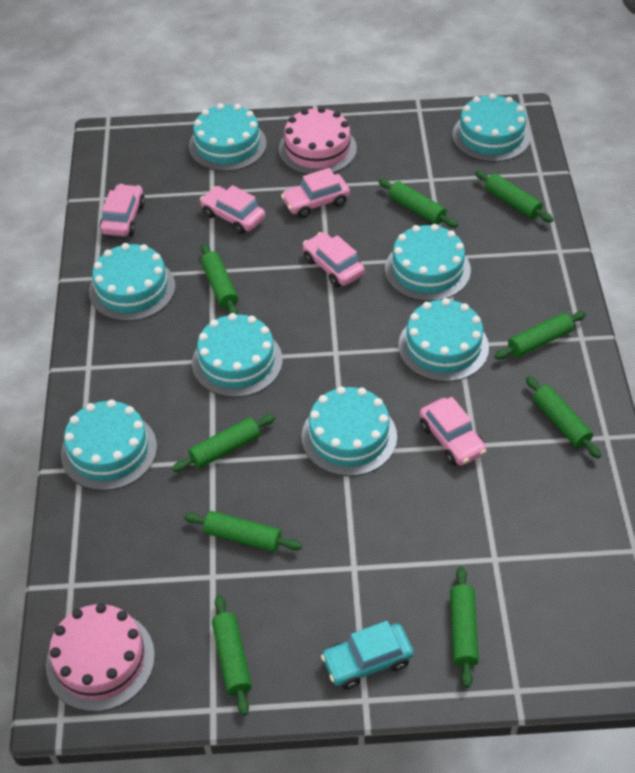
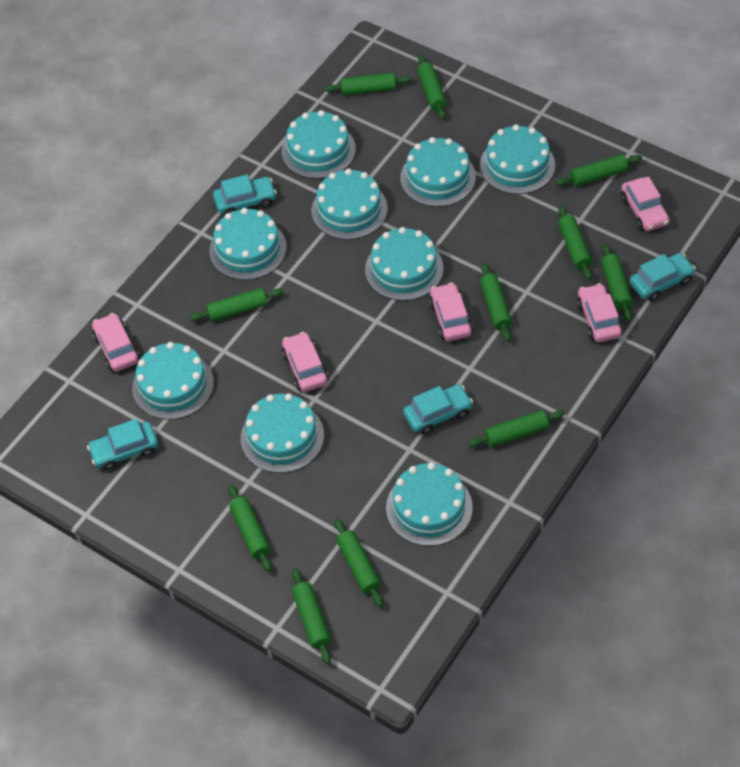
green rolling pin: [172,414,275,472] [184,511,302,552] [201,243,238,315] [212,595,252,715] [378,179,458,228] [450,567,479,688] [475,170,553,222] [495,311,586,359] [526,376,601,458] = 9 -> [190,288,283,322] [228,485,272,571] [292,568,331,664] [324,73,412,95] [334,518,383,607] [417,55,447,119] [468,410,565,447] [480,263,512,342] [556,154,642,186] [558,206,592,280] [601,243,633,322] = 11
pink cake: [46,603,155,712] [279,107,357,175] = 2 -> none = 0
turquoise cake: [61,400,157,491] [89,243,175,321] [189,103,267,171] [192,313,282,397] [302,386,397,476] [385,224,471,301] [398,298,489,382] [452,93,531,162] = 8 -> [132,342,214,420] [209,208,287,280] [241,393,324,473] [282,110,356,179] [312,168,388,240] [365,227,444,301] [386,462,473,546] [401,137,476,207] [480,124,555,194] = 9
turquoise car: [321,621,414,690] = 1 -> [87,419,158,471] [213,175,277,215] [403,384,473,435] [630,253,696,301] = 4

